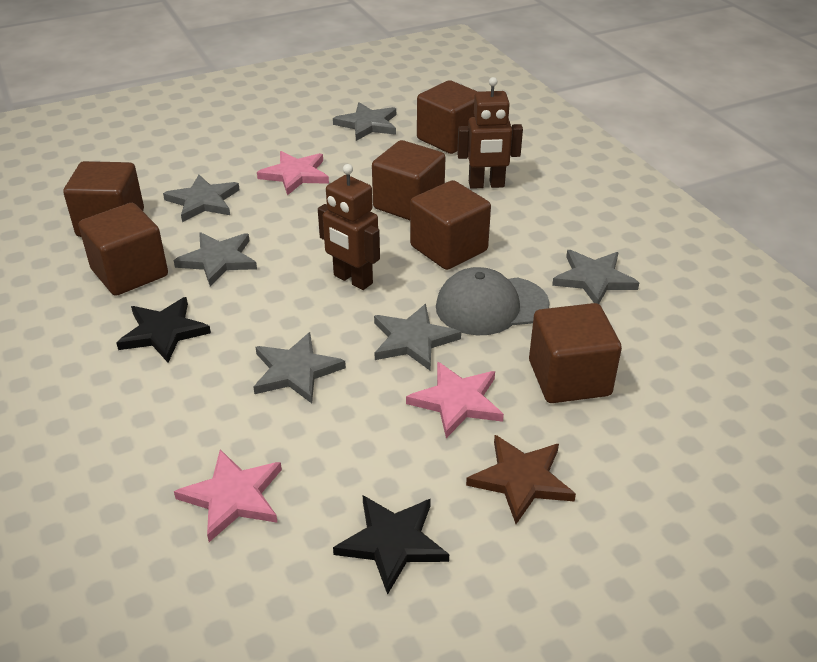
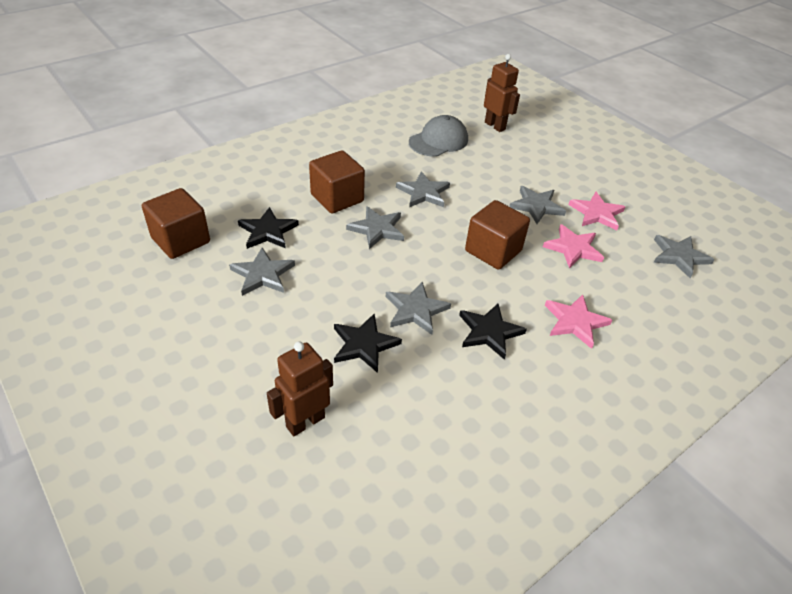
black star: [116,297,211,363] [333,495,449,595] = 2 -> [238,207,299,249] [334,314,402,373] [459,304,527,360] = 3
brown cube: [63,161,144,237] [79,203,168,296] [372,140,445,220] [410,180,491,270] [417,80,478,154] [529,303,622,403] = 6 -> [142,188,210,259] [309,150,365,213] [465,200,530,270] = 3
brown star: [466,435,576,524] = 1 -> none = 0

